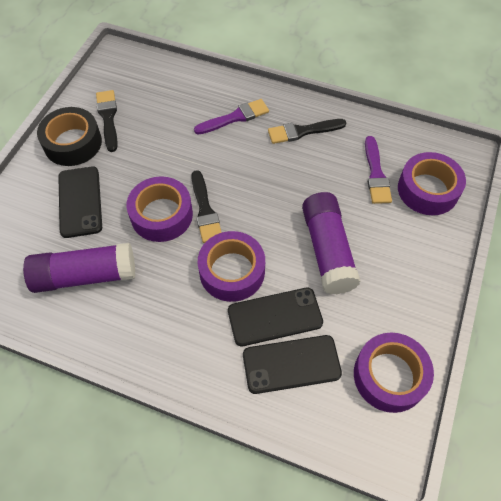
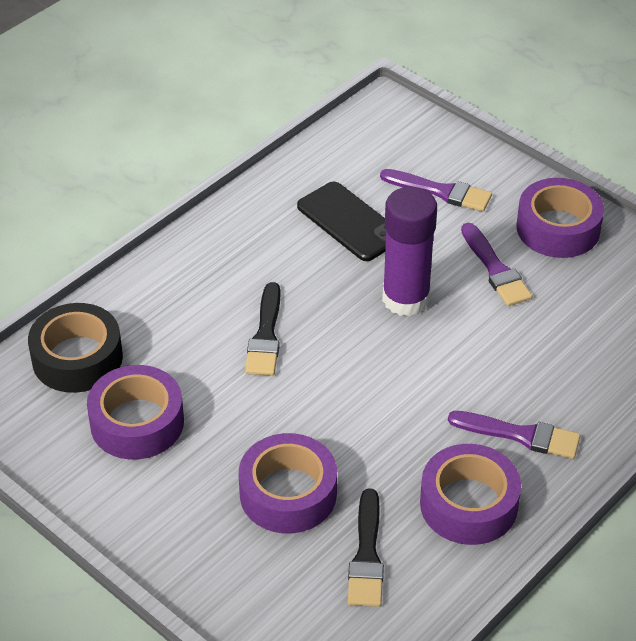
black brush: [96,90,118,152] [191,170,222,243] [268,119,346,144] = 3 -> [245,282,280,376] [348,488,384,607] = 2
black phone: [58,167,102,238] [228,288,323,346] [243,335,342,394] = 3 -> [297,182,386,261] = 1
purple brush: [194,99,269,135] [365,136,392,204] = 2 -> [380,169,492,212] [448,411,580,459] [461,223,532,306] = 3
purple glue stick: [23,243,135,293] [302,192,361,294] = 2 -> [382,187,437,316] = 1

